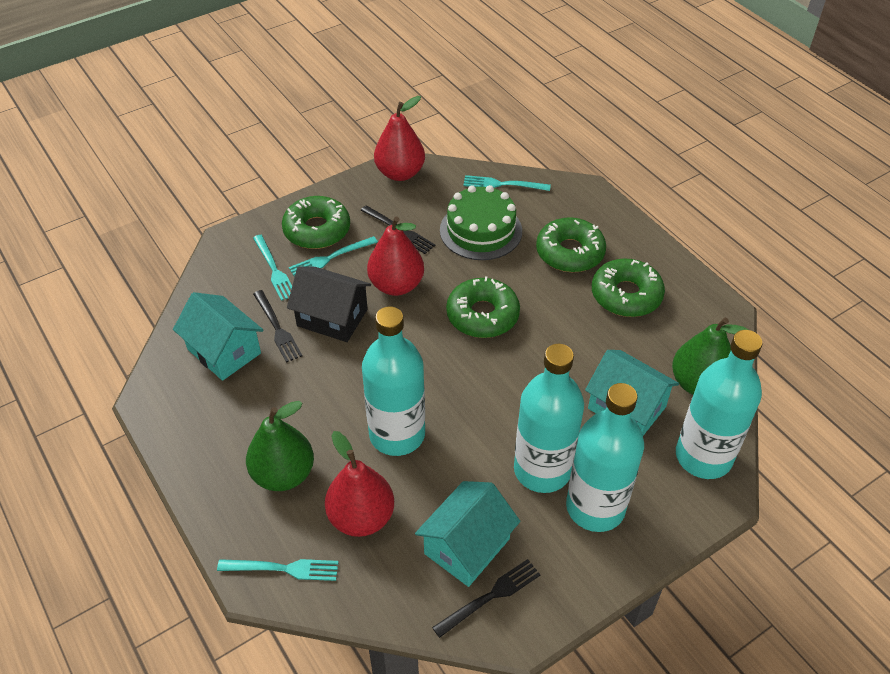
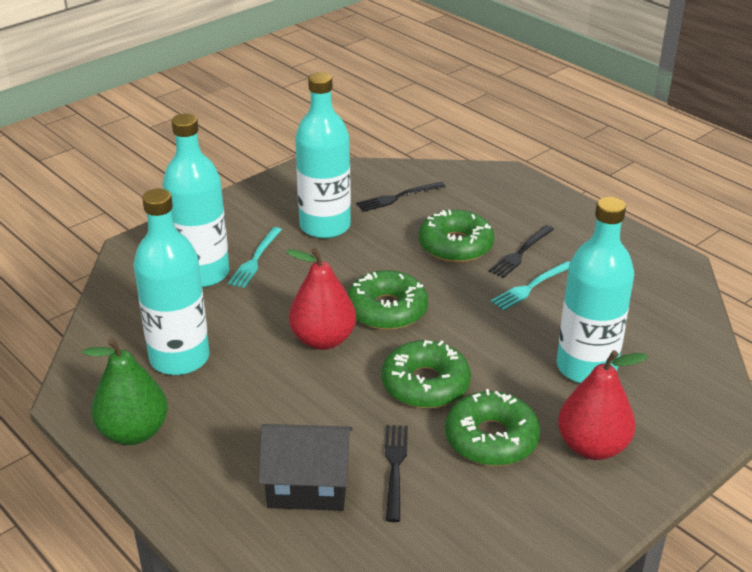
green cake: [440,185,522,260] = 1 -> none = 0
green pear: [246,401,314,491] [672,317,749,395] = 2 -> [83,338,168,445] = 1
red pear: [325,431,394,537] [367,217,424,296] [374,96,425,181] = 3 -> [286,248,356,350] [558,350,648,460] = 2
turquoise fork: [217,559,338,581] [253,235,292,301] [289,236,378,277] [463,175,551,191] = 4 -> [228,227,282,288] [491,261,570,310] = 2
turquoise house: [173,292,264,381] [415,481,520,587] [585,350,679,436] = 3 -> none = 0

